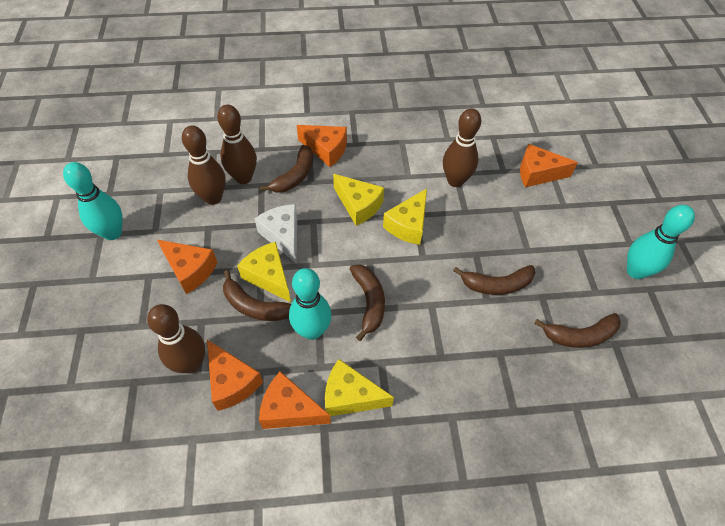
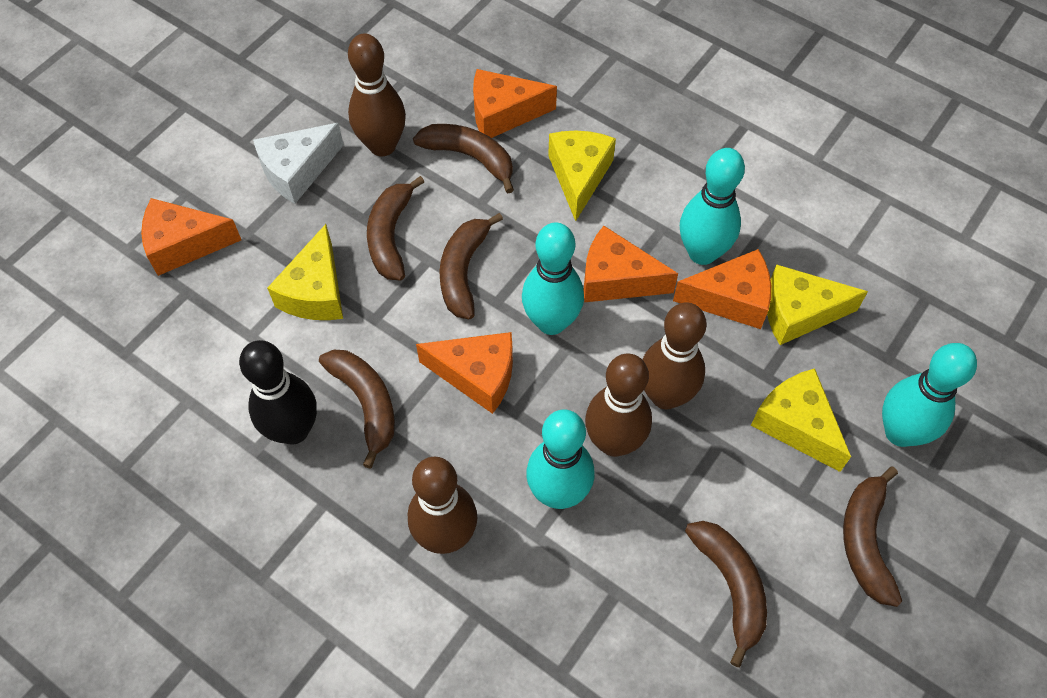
black bowling pin: none = 0 -> [239,340,317,445] = 1
brown banana: [223,270,291,321] [260,145,313,193] [350,264,385,341] [453,265,536,295] [534,313,621,348] = 5 -> [319,350,395,469] [367,176,424,280] [413,124,514,193] [439,213,503,319] [685,521,767,667] [843,467,902,607] = 6
turquoise bowling pin: [63,162,123,240] [289,268,332,340] [627,205,695,279] = 3 -> [522,222,584,335] [526,410,594,509] [680,148,745,265] [882,343,977,447] = 4

